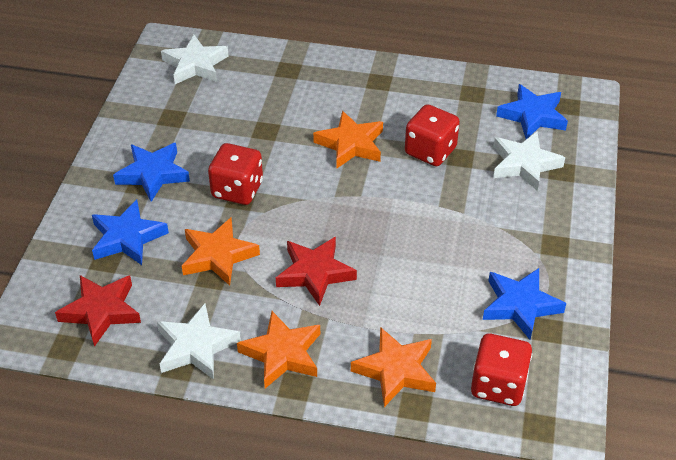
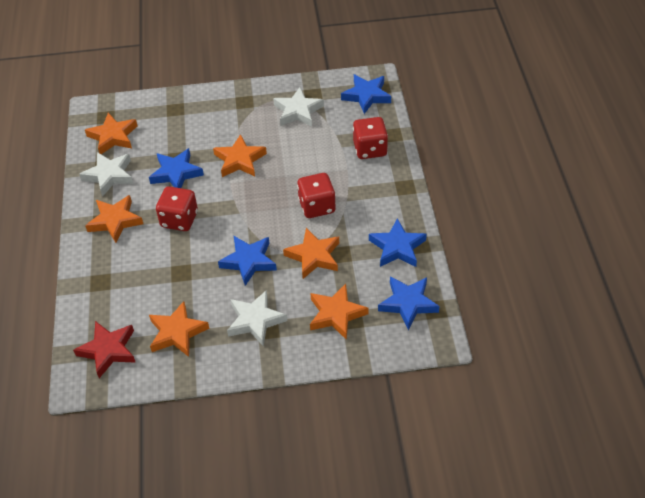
blue star: [92,200,169,265] [113,143,190,202] [483,268,566,339] [496,84,568,139] = 4 -> [149,148,204,188] [218,236,277,286] [341,74,391,114] [369,218,427,267] [378,277,440,330] = 5
orange star: [182,218,260,286] [237,311,320,388] [313,111,383,169] [351,327,436,407] = 4 -> [85,113,138,154] [85,195,143,243] [149,301,209,357] [213,134,267,177] [283,228,339,279] [310,284,368,340] = 6
red star: [55,275,141,347] [276,237,357,306] = 2 -> [73,321,136,378] = 1

